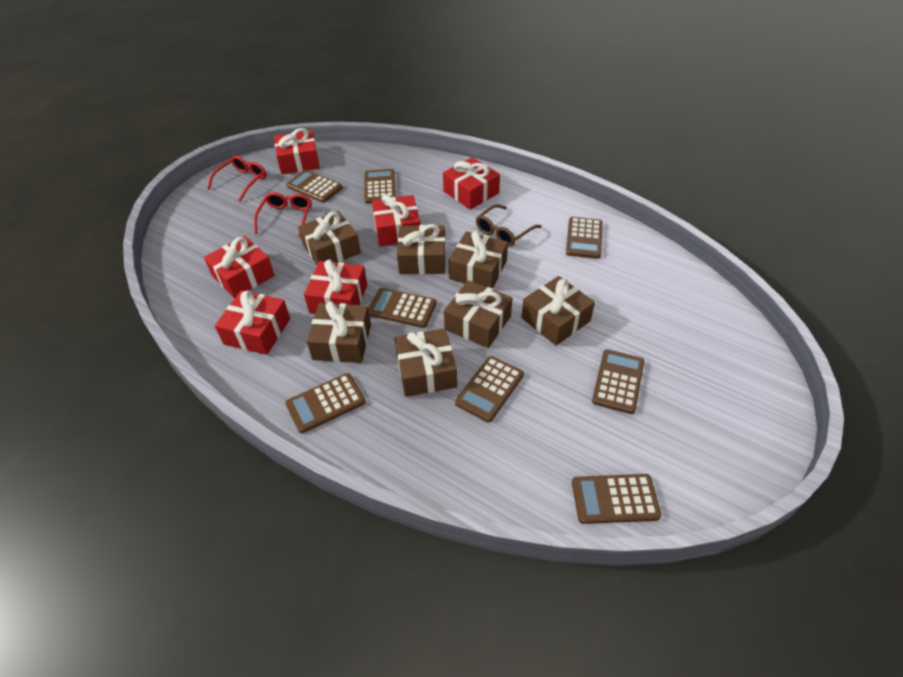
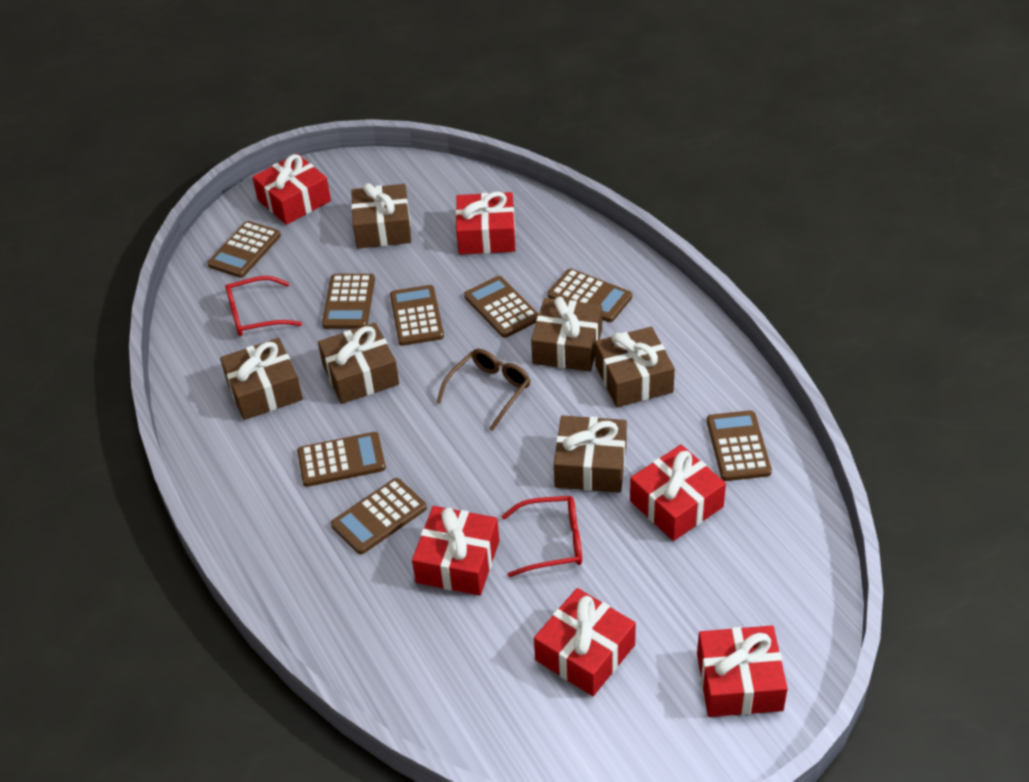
brown gift: [298,211,361,265] [307,301,371,363] [394,328,457,397] [397,224,446,274] [444,280,512,348] [449,231,508,289] [521,276,595,346] = 7 -> [220,338,303,420] [318,323,399,404] [351,183,411,248] [531,297,602,372] [554,415,627,493] [595,327,675,407] = 6

